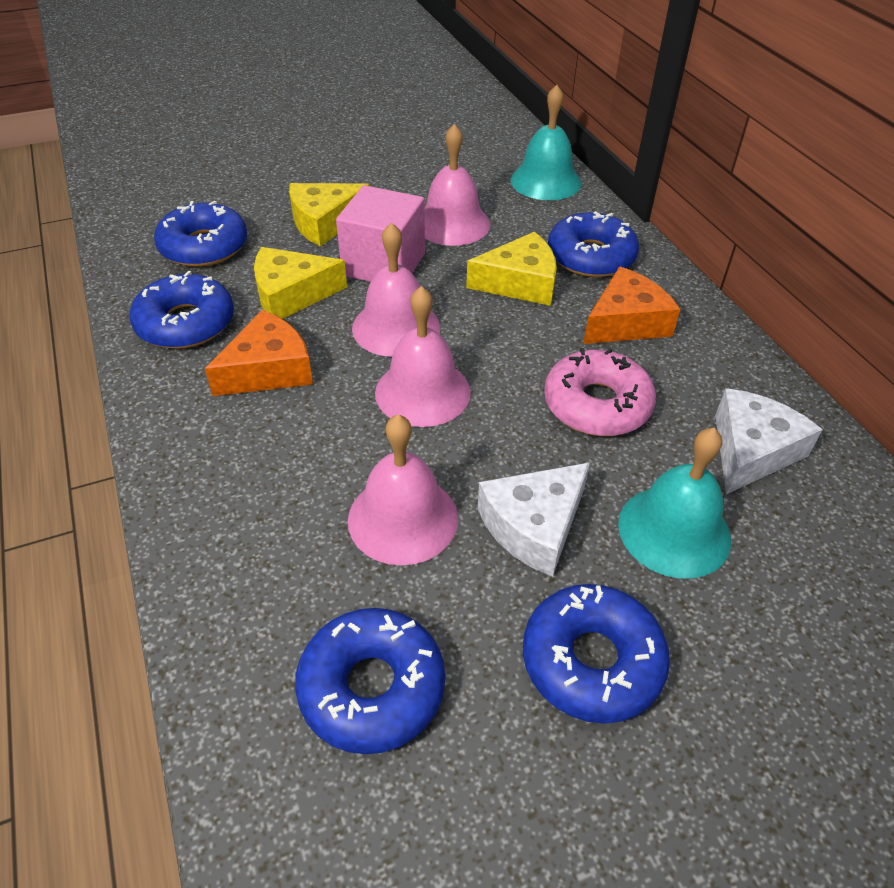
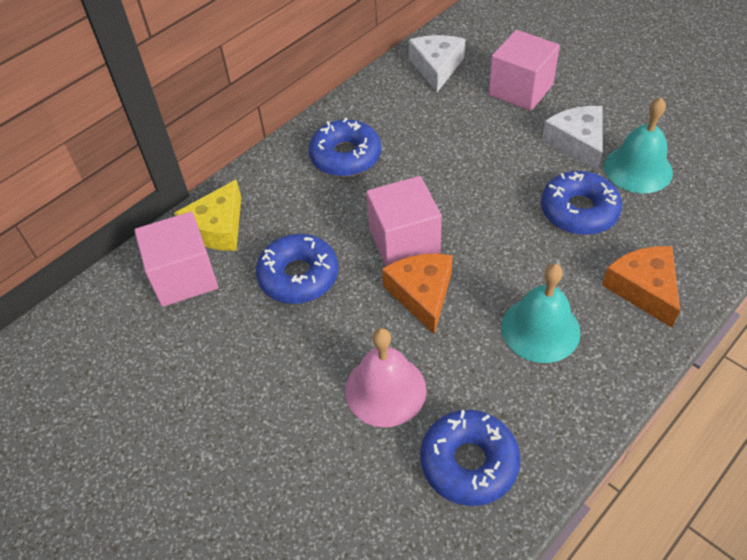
blue donut: [129,271,234,349] [154,201,247,267] [295,608,445,754] [523,584,670,724] [548,211,639,277] = 5 -> [256,234,338,304] [309,118,381,177] [420,410,521,506] [541,171,622,235] = 4
pink bell: [348,414,458,566] [352,222,440,357] [375,286,471,427] [425,124,491,246] = 4 -> [345,328,426,427] = 1
pink cube: [336,185,425,282] = 1 -> [134,212,218,307] [366,176,442,266] [488,30,560,111] = 3
pink donut: [544,348,656,436] = 1 -> none = 0
yellow cheese: [254,247,347,319] [289,183,369,247] [466,232,557,306] = 3 -> [174,180,241,251] = 1

